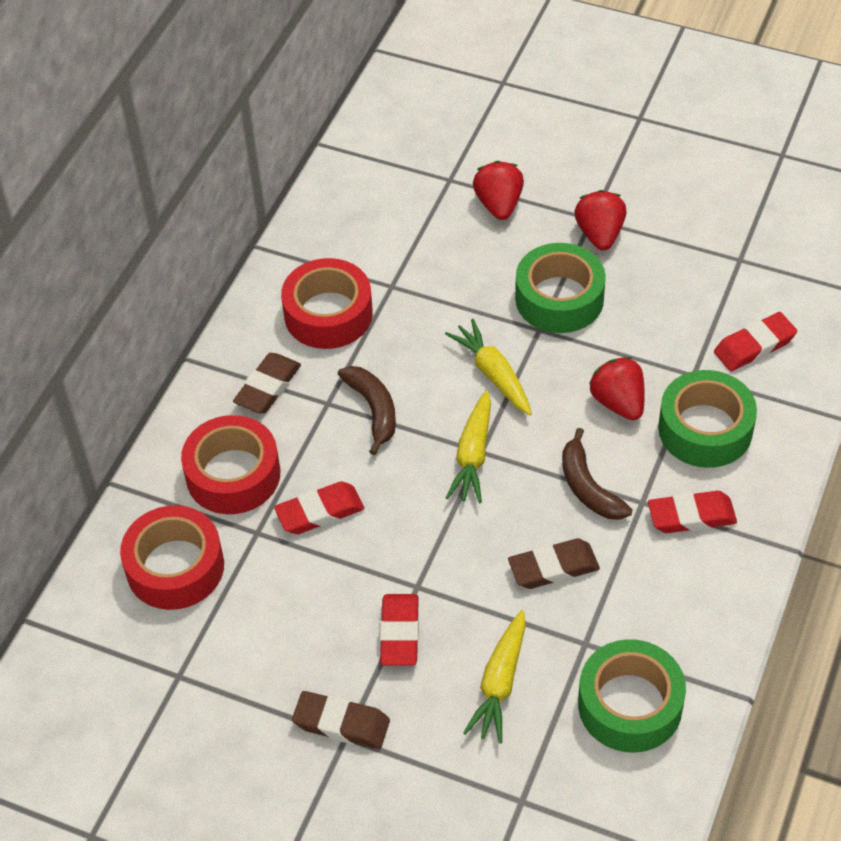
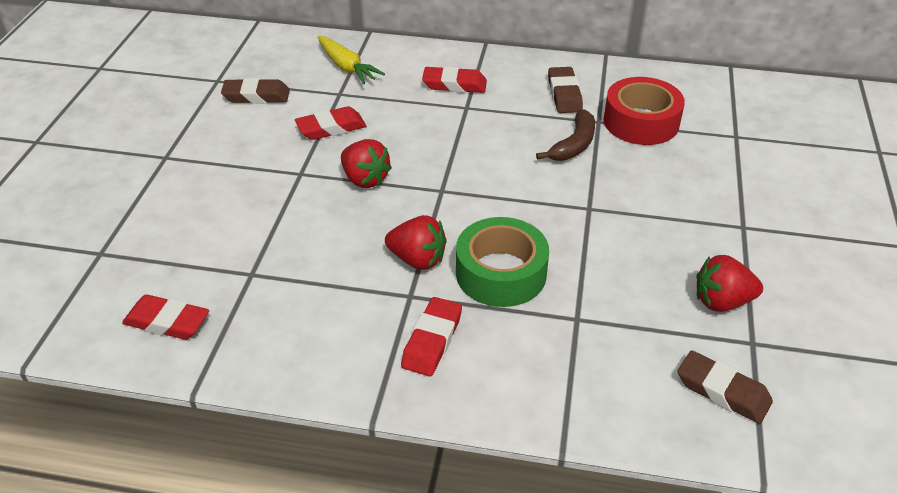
brown banana: [338,366,396,455] [562,428,633,520] = 2 -> [536,109,595,161] = 1
green tape: [515,243,606,333] [578,639,686,753] [658,370,757,468] = 3 -> [456,217,549,307] = 1
red tape: [120,505,224,610] [181,415,280,514] [281,258,373,349] = 3 -> [604,77,685,145] = 1
yellow carrot: [445,319,532,415] [445,390,491,504] [463,610,526,743] = 3 -> [318,36,385,84] = 1

